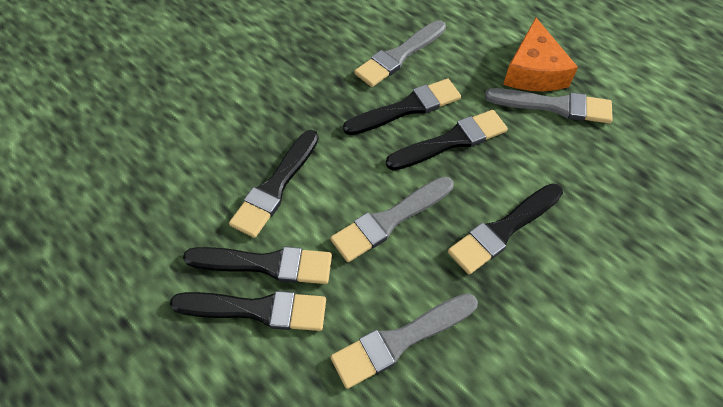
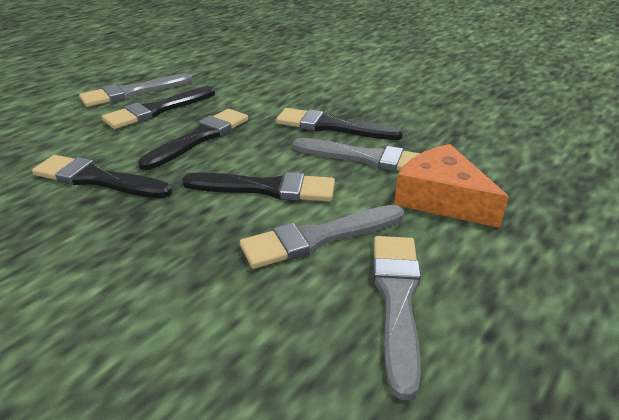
black brush: [170,291,326,331] [183,247,332,284] [229,130,319,238] [343,79,461,135] [386,110,508,170] [448,183,563,274] = 6 -> [32,155,172,198] [102,86,215,129] [138,109,248,170] [182,172,335,202] [276,108,403,140] = 5

